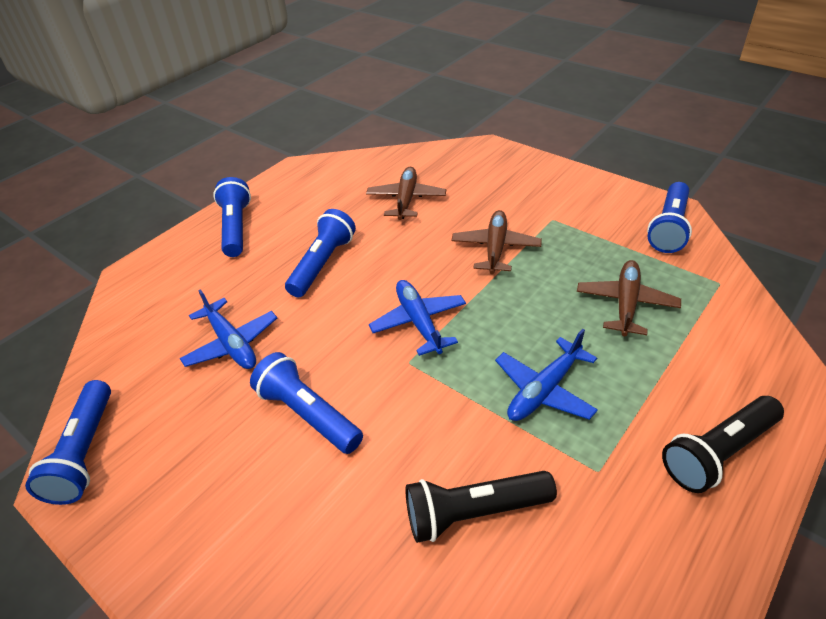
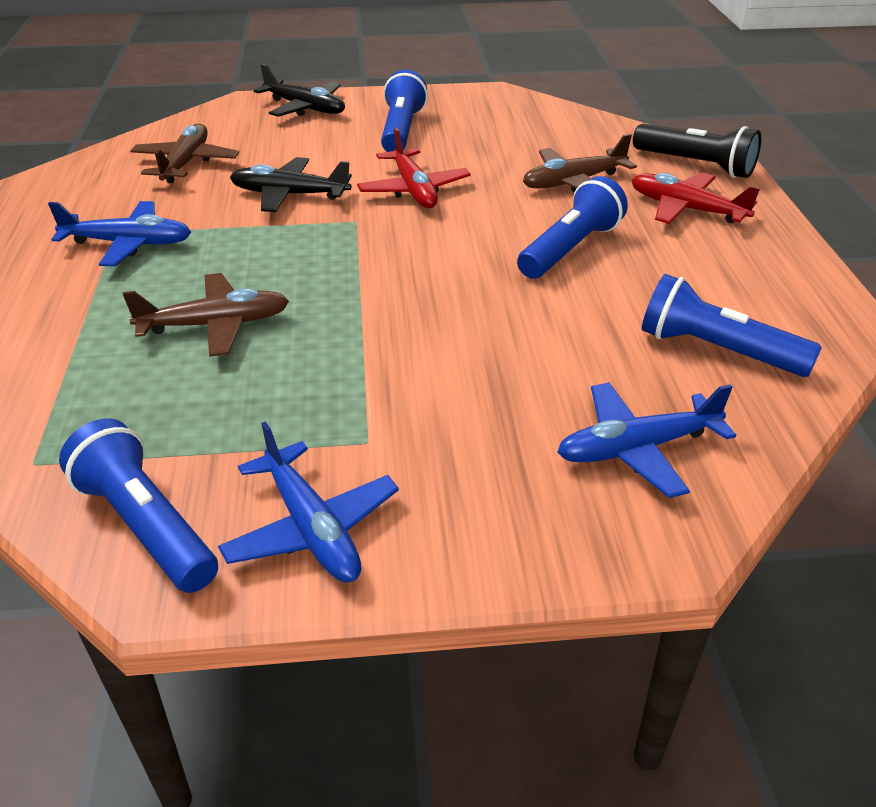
black flashlight: [406,471,557,543] [662,396,784,493] = 2 -> [633,124,761,178] = 1
black plane: none = 0 -> [230,157,352,212] [254,64,345,117] = 2
blue flashlight: [25,380,111,505] [213,177,251,257] [250,352,363,454] [285,209,356,297] [647,182,692,253] = 5 -> [59,419,218,593] [381,69,428,152] [517,176,628,279] [642,274,822,377] = 4
red plane: none = 0 -> [357,127,471,208] [631,173,760,224] = 2

